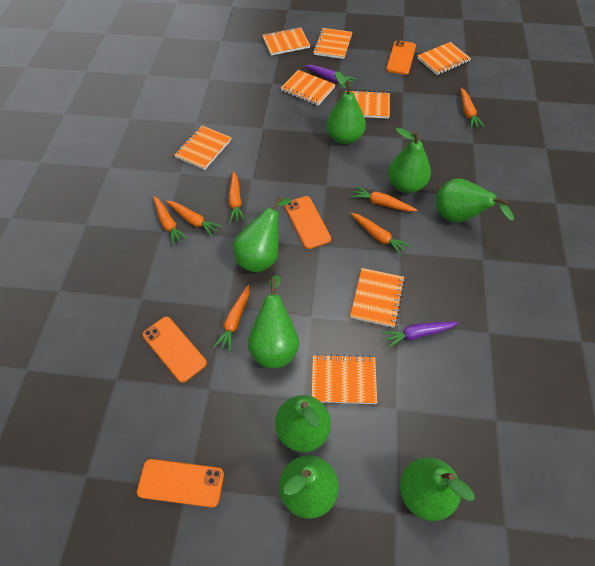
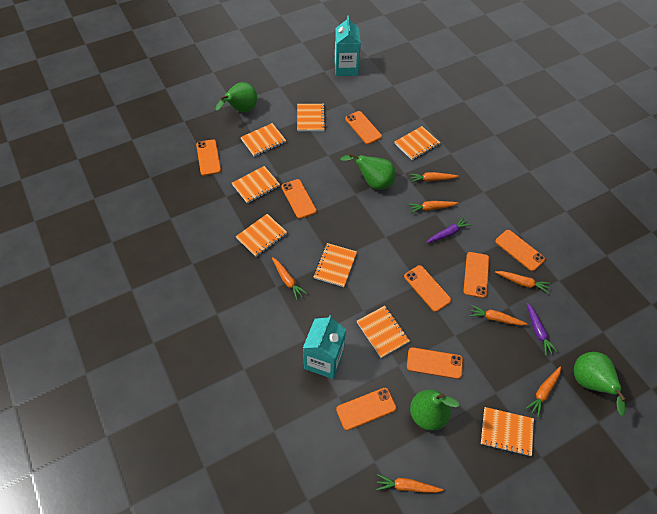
green pear: [233,196,291,273] [248,275,299,368] [275,395,331,452] [279,455,339,519] [327,71,366,144] [388,128,431,193] [400,457,475,521] [436,179,514,223] = 8 -> [215,82,257,112] [340,153,396,190] [410,389,459,431] [574,352,626,416] = 4
orange phone: [137,459,224,508] [142,317,207,383] [285,196,331,249] [386,40,416,75] = 4 -> [196,139,221,176] [281,179,317,219] [336,388,397,430] [345,111,382,144] [404,265,452,312] [407,347,463,379] [463,252,489,298] [495,230,545,271] = 8
turquoise carton: none = 0 -> [303,315,346,379] [335,16,361,76] = 2

